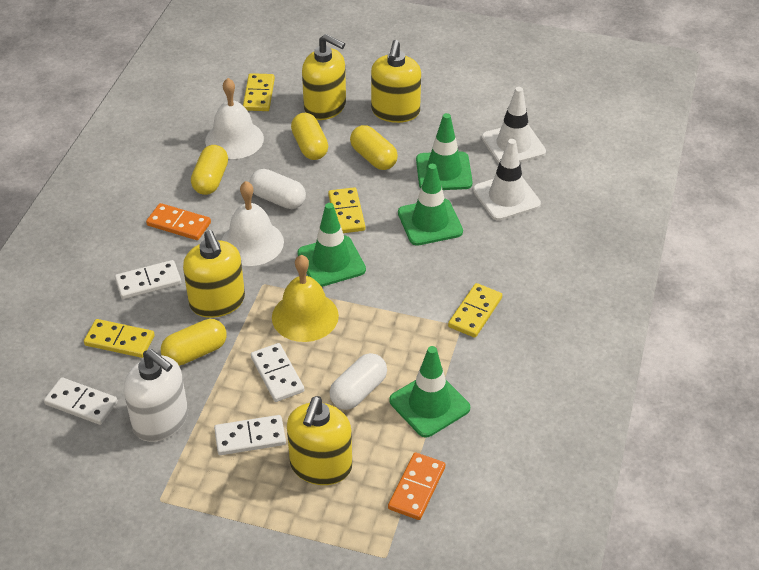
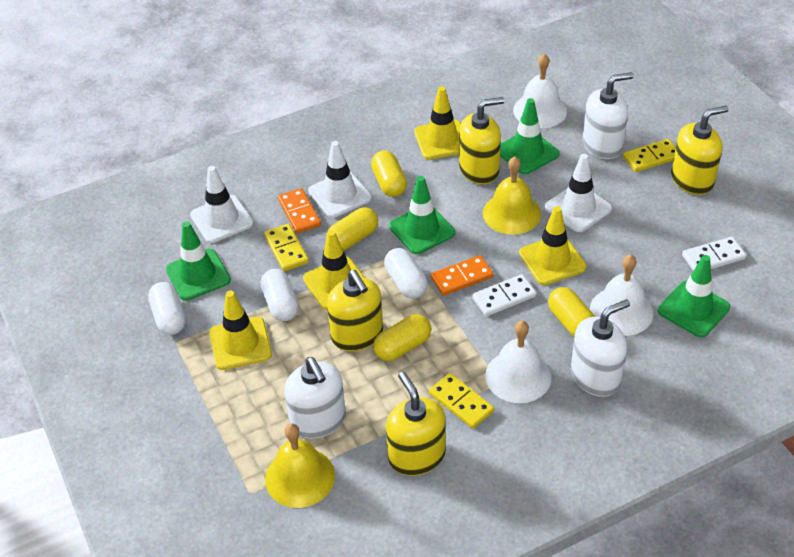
white bell: [205,78,264,159] [221,181,284,266] = 2 -> [485,321,551,403] [513,54,567,128] [590,255,654,336] = 3
white capsule: [249,169,306,209] [330,353,387,410] = 2 -> [148,282,186,335] [261,269,299,321] [384,248,428,298] = 3
white domino: [44,377,118,425] [115,260,181,299] [214,415,286,455] [251,343,304,402] = 4 -> [472,274,536,316] [682,237,746,271] = 2
white soap dispenser: [124,349,188,442] = 1 -> [284,357,346,439] [571,299,630,397] [583,72,634,159] = 3
white traffic cone: [473,139,541,221] [482,87,546,164] = 2 -> [190,166,254,243] [308,141,372,218] [545,154,612,232] = 3
yellow bell: [272,255,339,342] = 1 -> [265,423,335,508] [483,156,541,235] = 2
yellow domino: [84,319,155,358] [243,73,275,111] [328,187,365,233] [448,283,502,338] = 4 -> [264,224,309,271] [429,373,494,429] [623,139,676,172] = 3
yellow traffic cone: none = 0 -> [209,290,272,370] [303,230,365,310] [414,86,461,160] [519,206,587,285] = 4

